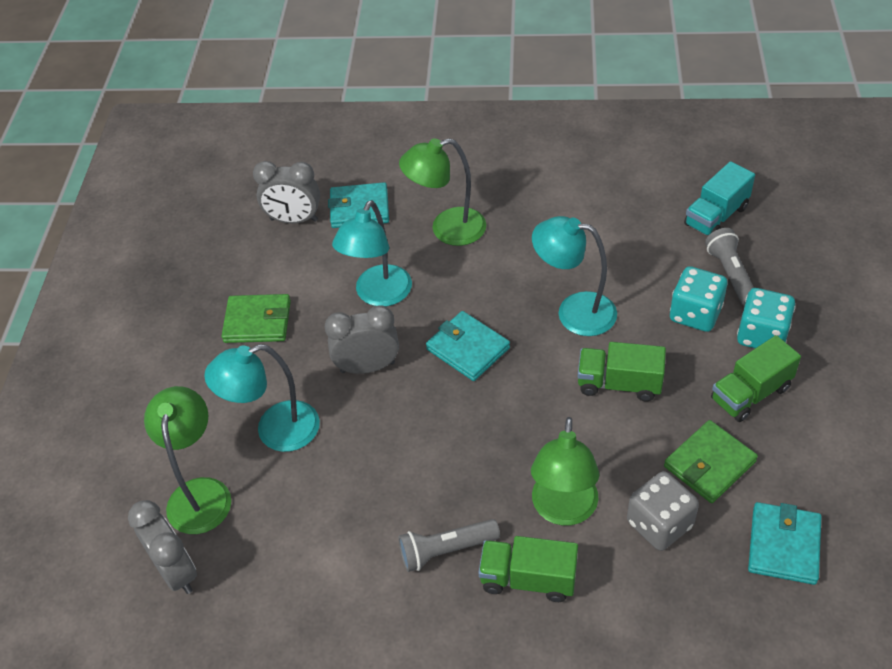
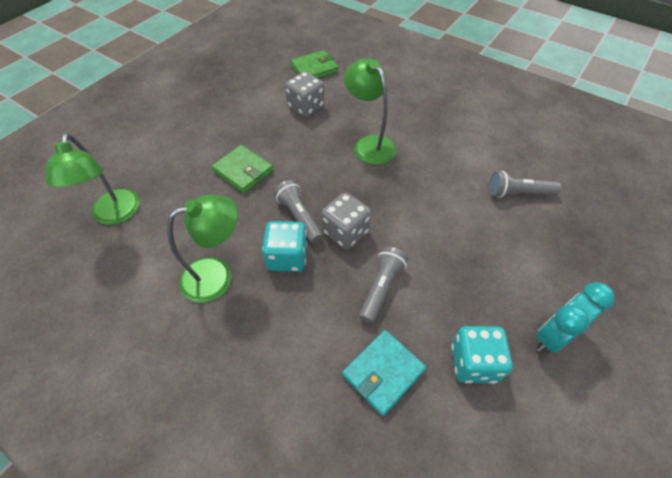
green truck: [478,536,578,602] [578,342,666,402] [711,335,801,422] = 3 -> none = 0
grey clock: [128,500,197,594] [253,161,320,224] [325,305,399,374] = 3 -> none = 0
grey dice: [627,471,699,551] = 1 -> [285,72,325,117] [321,192,371,249] = 2
grey flashlight: [398,519,500,572] [705,228,754,306] = 2 -> [274,180,323,244] [359,247,408,324] [489,171,562,198] = 3
turquoise clock: none = 0 -> [536,282,615,353] = 1
turquoise lamp: [204,344,320,452] [332,200,412,306] [532,216,617,336] = 3 -> none = 0
turquoise truck: [684,161,755,236] = 1 -> none = 0
turquoise wallet: [328,182,389,228] [426,311,510,381] [748,502,821,585] = 3 -> [342,330,426,416] = 1

